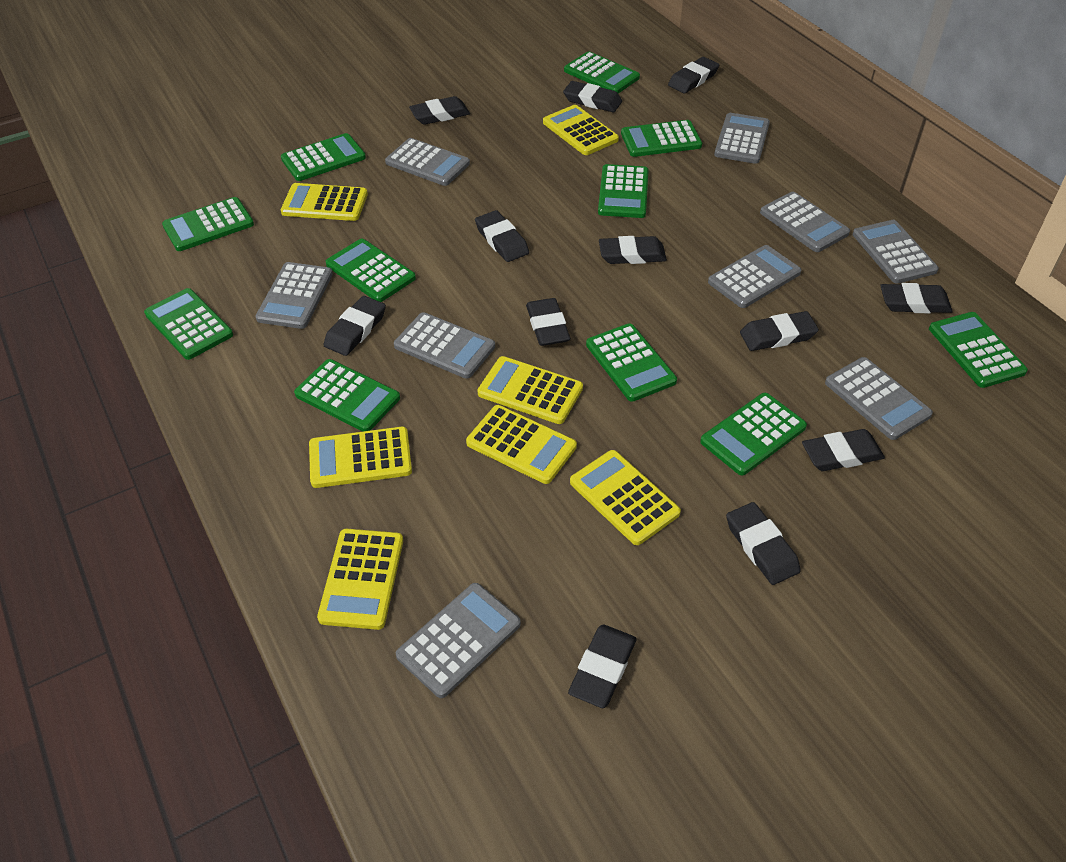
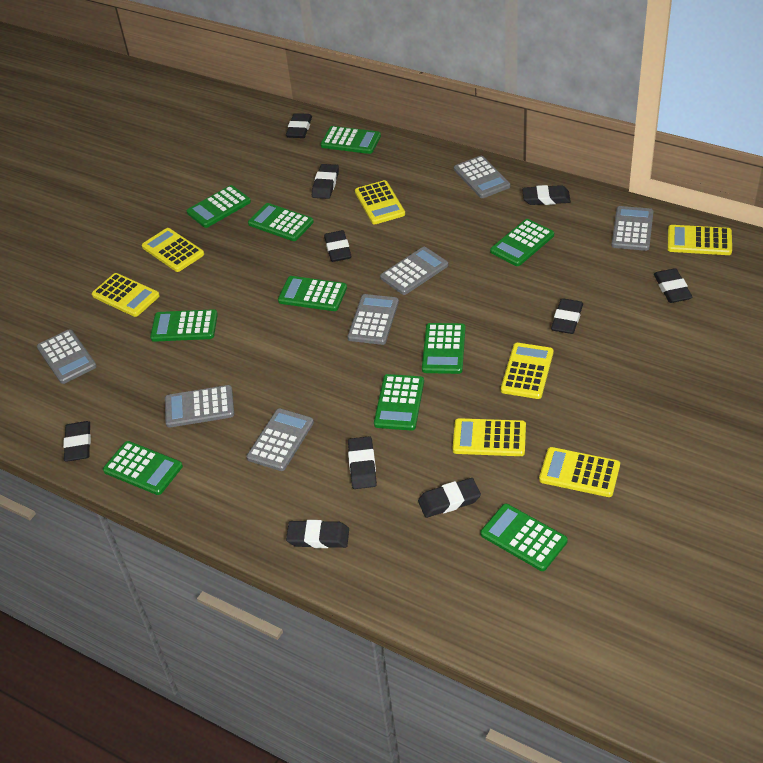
black eraser: [324,296,386,356] [409,96,470,125] [475,210,529,262] [526,298,570,346] [563,81,622,112] [568,624,636,708] [599,236,667,264] [668,57,719,93] [726,502,801,585] [740,311,819,351] [802,429,885,471] [880,283,953,313] = 12 -> [63,421,91,461] [286,113,312,138] [286,520,349,548] [312,164,339,199] [324,230,351,262] [348,436,377,489] [418,478,481,518] [522,185,571,205] [551,298,583,334] [654,268,693,303] = 10
green calculator: [144,288,233,360] [162,197,254,251] [281,133,366,181] [294,359,400,432] [326,239,416,302] [564,51,640,93] [586,323,677,402] [598,164,649,218] [621,120,702,157] [700,393,807,475] [929,312,1028,388] = 11 -> [103,441,183,495] [150,309,218,342] [187,185,251,228] [248,203,314,241] [278,276,347,311] [321,126,381,154] [374,374,424,431] [422,323,466,374] [480,504,568,571] [490,219,554,266] = 10
grey calculator: [255,262,333,329] [385,138,470,186] [394,312,495,379] [396,583,521,698] [708,245,801,308] [714,113,770,164] [760,192,850,252] [825,357,933,440] [853,220,939,283] = 9 -> [37,329,97,384] [165,385,234,428] [247,408,314,471] [348,294,399,345] [380,247,448,295] [454,156,510,198] [611,206,653,251] = 7

